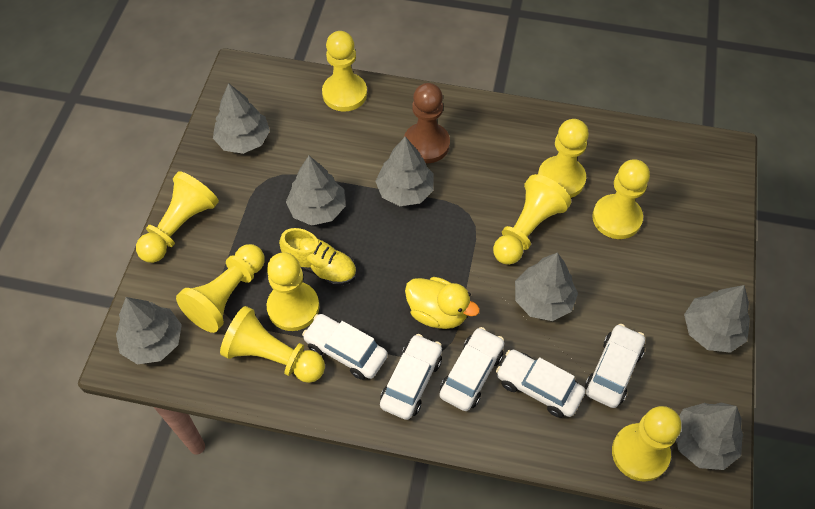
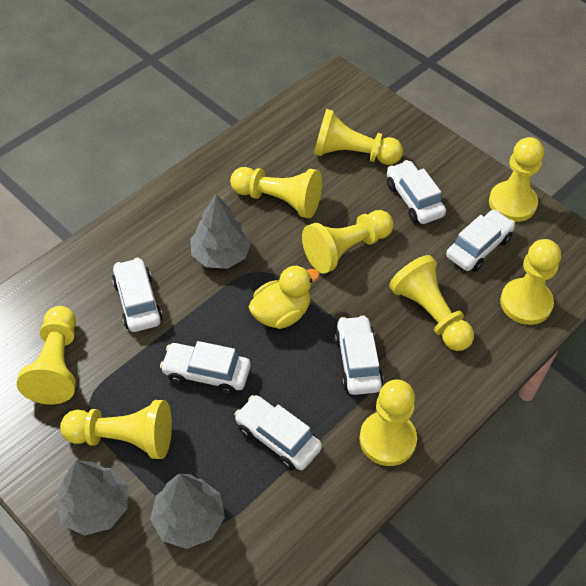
brown pawn: [404,83,450,163] = 1 -> none = 0
grey tree: [116,297,182,365] [213,83,270,154] [286,156,345,225] [375,137,434,206] [515,252,578,321] [676,403,743,470] [684,285,750,353] = 7 -> [54,460,128,535] [150,474,225,549] [190,194,251,269] = 3
white car: [302,314,388,380] [380,334,442,420] [440,327,504,411] [496,350,585,418] [585,324,645,408] = 5 -> [112,258,163,332] [160,341,251,395] [234,395,322,470] [334,315,384,395] [387,160,446,224] [446,209,515,272] = 6
yellow shoe: [279,228,357,286] = 1 -> none = 0

